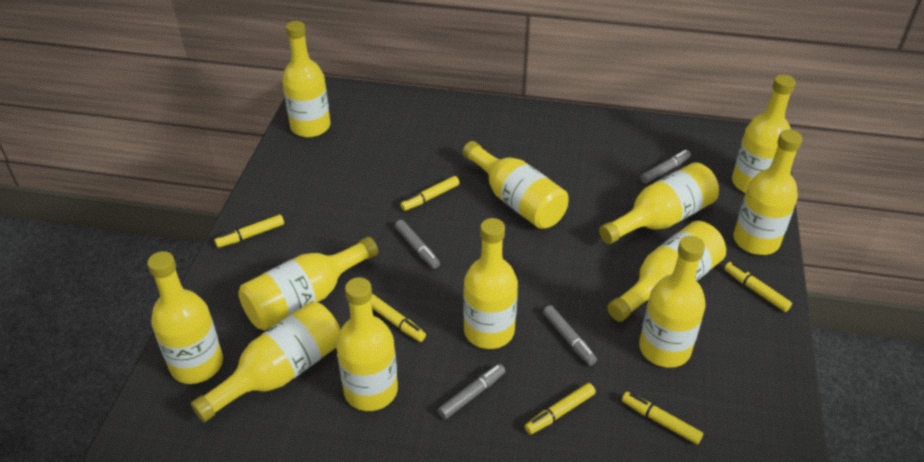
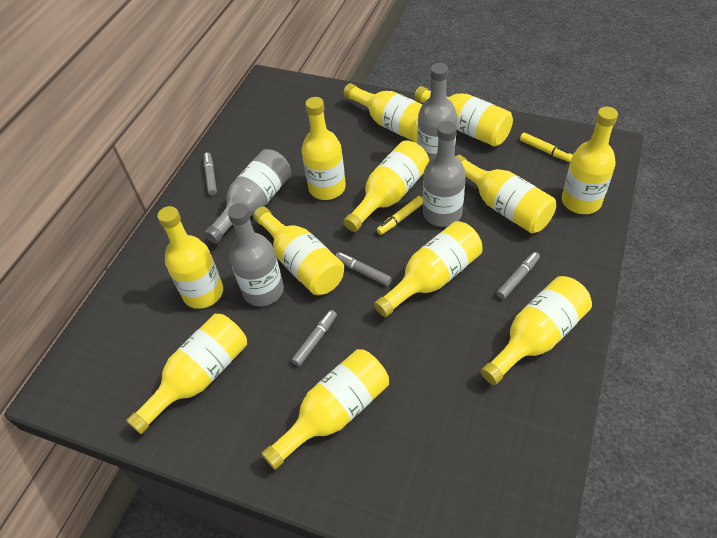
grey bottle: none = 0 -> [204,149,291,244] [228,203,284,306] [418,63,457,161] [423,121,466,227] = 4
yellow marker: [214,215,284,248] [371,294,426,342] [400,176,459,211] [524,383,596,434] [622,392,703,445] [724,262,792,312] = 6 -> [376,196,423,235] [520,133,573,162] = 2

